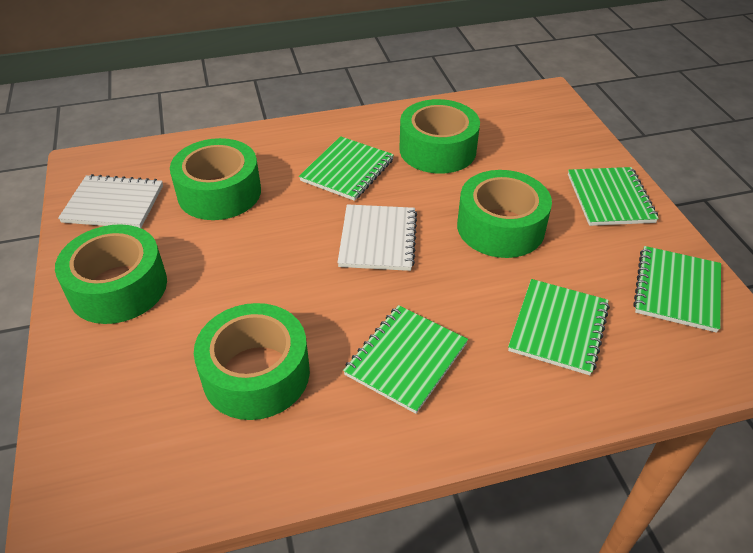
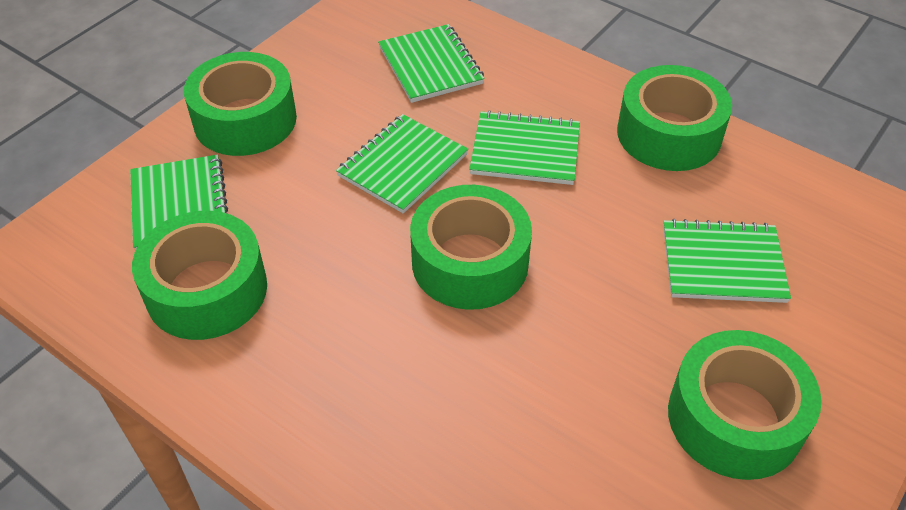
white notebook: [58,174,163,228] [337,204,417,271] = 2 -> none = 0

